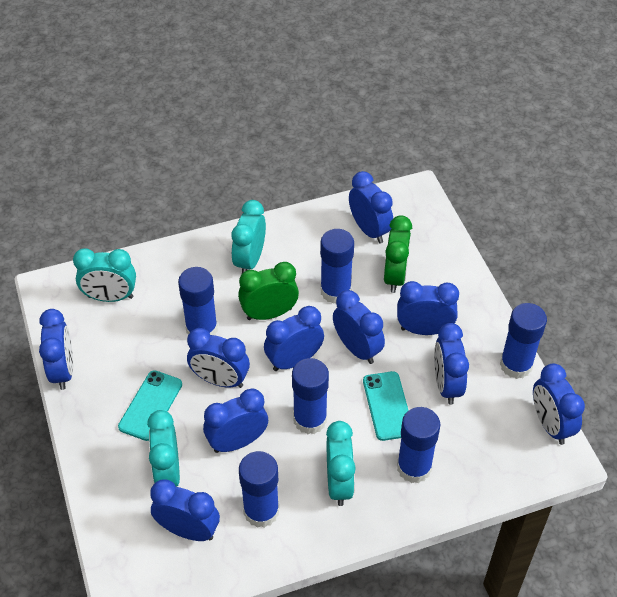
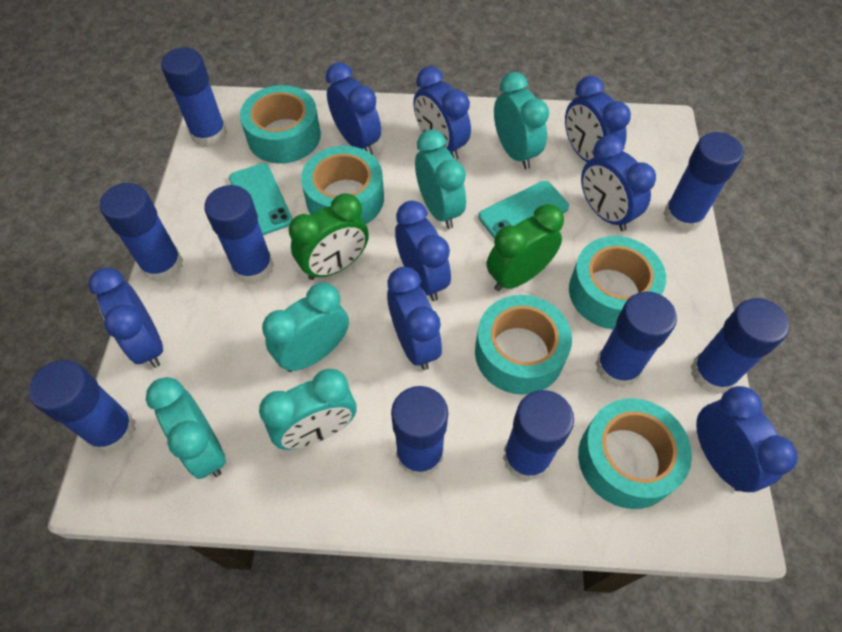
blue clock: [39,309,73,390] [150,479,220,541] [187,328,250,388] [203,389,268,453] [264,306,324,371] [333,290,385,364] [349,171,393,244] [397,281,459,335] [434,323,469,405] [533,363,585,445] = 10 -> [89,268,163,368] [326,62,381,155] [387,267,442,370] [395,201,451,301] [413,66,471,160] [565,76,631,162] [581,135,656,231] [696,386,798,492] = 8
blue glue stick: [178,267,218,336] [239,451,279,528] [292,358,329,435] [320,229,354,304] [397,407,440,483] [500,303,547,379] = 6 -> [29,360,136,453] [100,183,183,282] [161,47,227,148] [204,185,274,284] [391,386,448,477] [503,390,574,482] [595,291,677,388] [663,132,743,232] [691,298,789,394] = 9
turquoise clock: [73,248,136,302] [147,410,180,487] [231,200,266,273] [326,421,356,506] = 4 -> [146,377,226,479] [259,369,356,450] [262,282,349,372] [415,129,466,229] [494,72,549,169] = 5
turquoise tape: none = 0 -> [240,85,321,164] [301,146,384,224] [475,295,572,395] [569,236,666,329] [578,398,692,509] = 5

